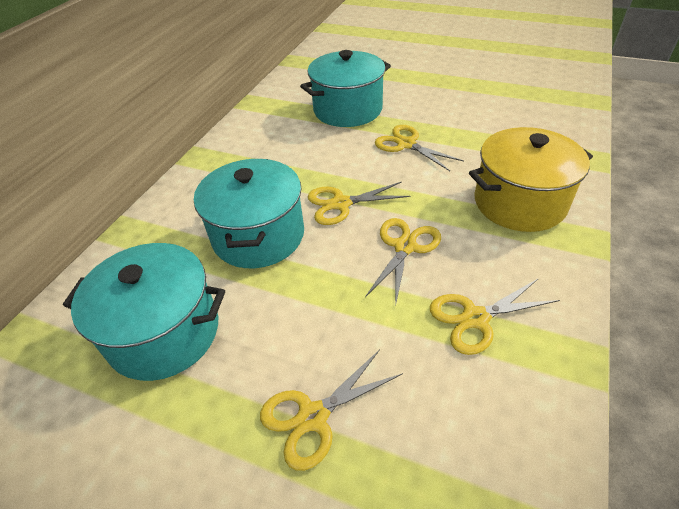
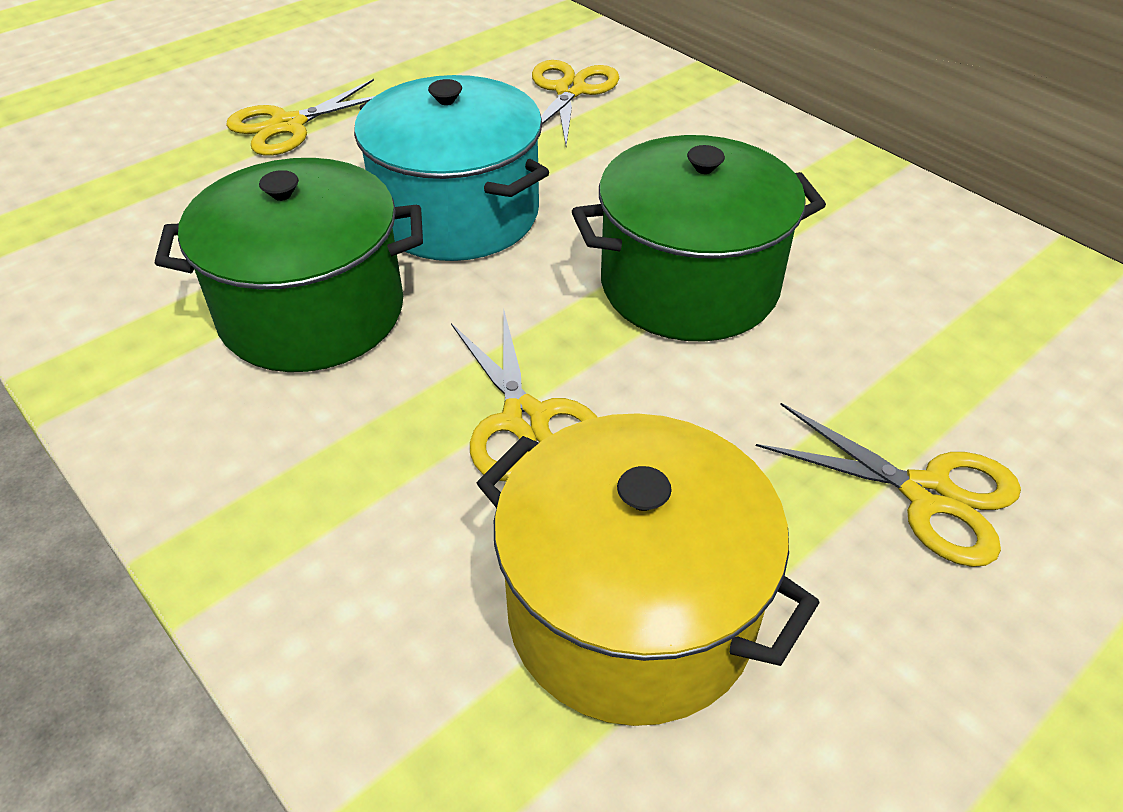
green pot: none = 0 -> [155,158,423,372] [572,135,826,341] = 2
turquoise pot: [63,243,225,381] [194,159,304,268] [300,50,391,127] = 3 -> [354,75,549,261] = 1
yellow scissors: [260,349,403,471] [308,182,411,225] [365,218,441,307] [375,125,464,171] [430,278,560,355] = 5 -> [226,79,375,156] [451,311,597,481] [532,60,619,145] [756,403,1021,567] = 4

